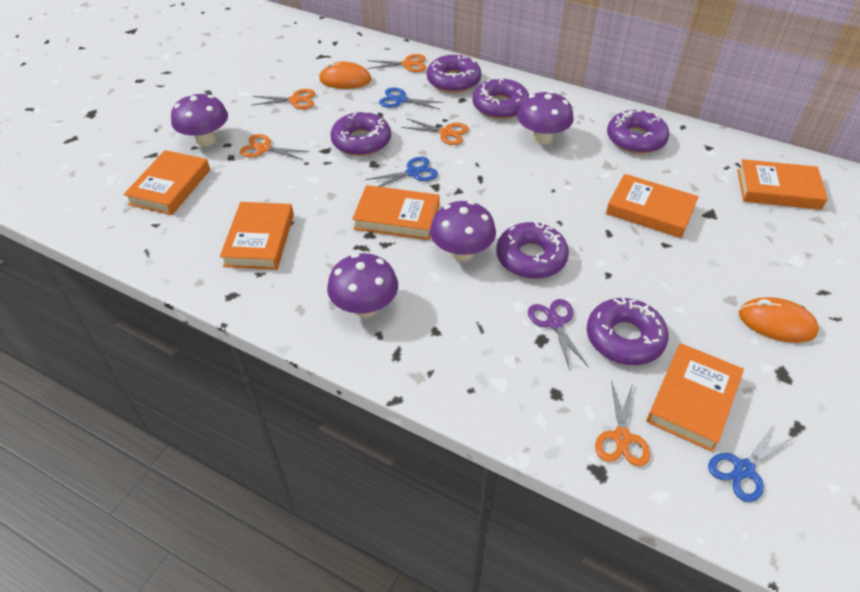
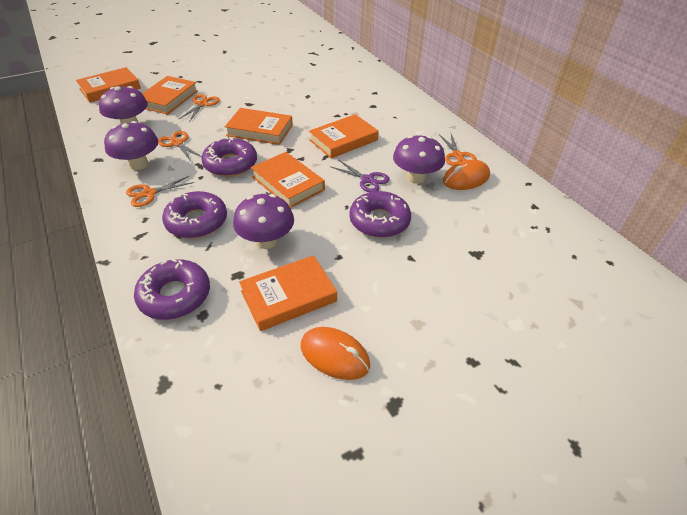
blue scissors: [366,157,438,187] [379,88,444,110] [708,424,794,502] = 3 -> none = 0
orange scissors: [240,134,310,160] [253,89,315,109] [367,54,426,72] [401,118,469,145] [595,380,650,467] = 5 -> [126,176,194,207] [158,131,202,161] [178,94,220,122] [439,134,477,166] = 4
purple donut: [330,111,391,156] [427,55,481,93] [473,78,529,119] [496,221,569,279] [587,298,669,365] [607,110,669,154] = 6 -> [134,259,210,320] [162,191,227,239] [201,138,257,177] [349,191,411,238] = 4

